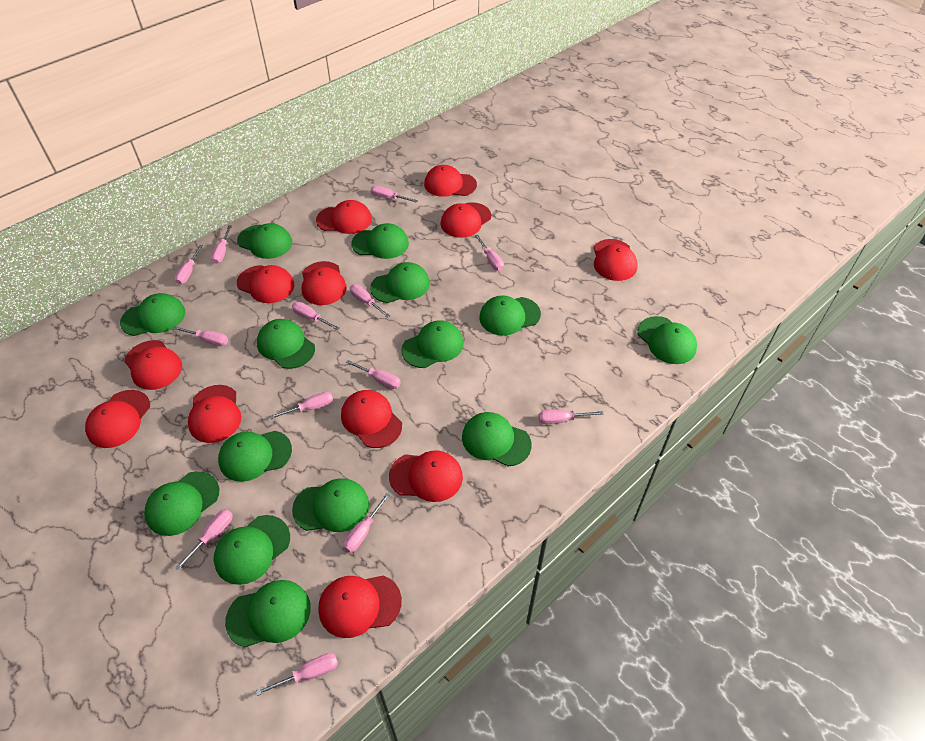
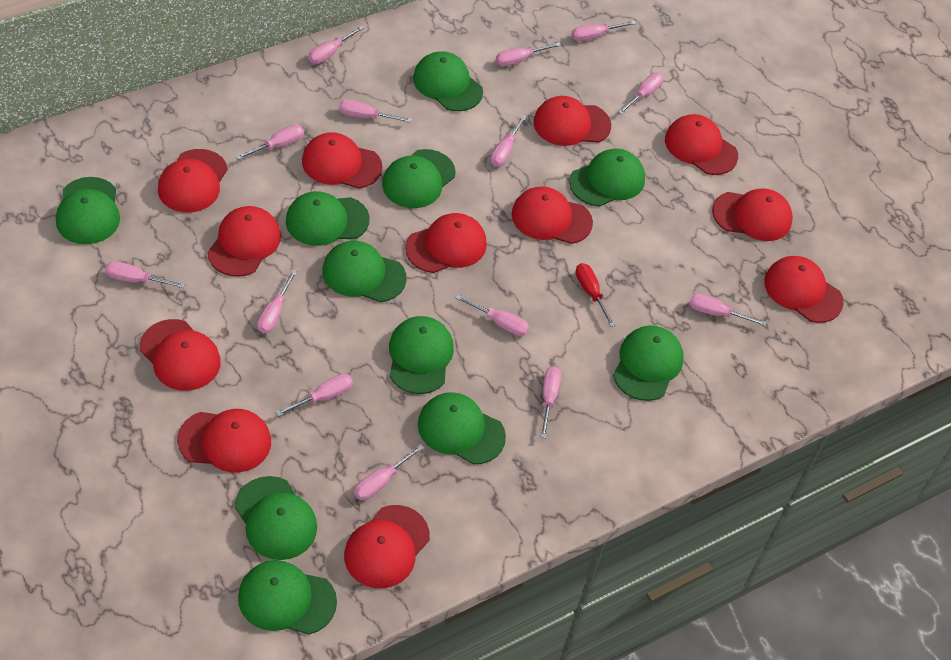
green cap: [120,293,185,336] [144,471,219,536] [214,515,290,585] [218,431,292,482] [225,580,311,647] [237,223,292,259] [257,319,315,369] [292,478,369,532] [351,223,409,259] [370,262,430,303] [401,320,464,368] [462,412,532,467] [479,295,541,336] [637,316,697,364] = 14 -> [56,177,120,244] [234,476,317,560] [238,560,337,634] [286,191,369,246] [322,241,407,302] [382,149,456,208] [389,316,454,394] [413,51,483,111] [418,392,506,464] [569,149,645,206] [613,326,684,401] = 11
pink screwdriver: [173,326,228,346] [174,245,203,285] [175,509,233,571] [211,225,232,264] [256,653,338,696] [269,392,333,419] [292,302,340,330] [343,493,390,553] [346,360,401,389] [350,284,390,318] [371,186,418,203] [475,235,504,271] [538,409,603,424] = 13 -> [105,261,185,288] [236,125,304,160] [257,270,297,333] [275,374,353,417] [308,25,364,64] [339,99,411,123] [354,445,424,500] [456,295,529,336] [490,115,527,166] [496,42,561,66] [540,366,561,438] [571,21,636,41] [618,72,664,115] [689,293,767,326] = 14
red screwdriver: none = 0 -> [576,263,615,327] = 1

